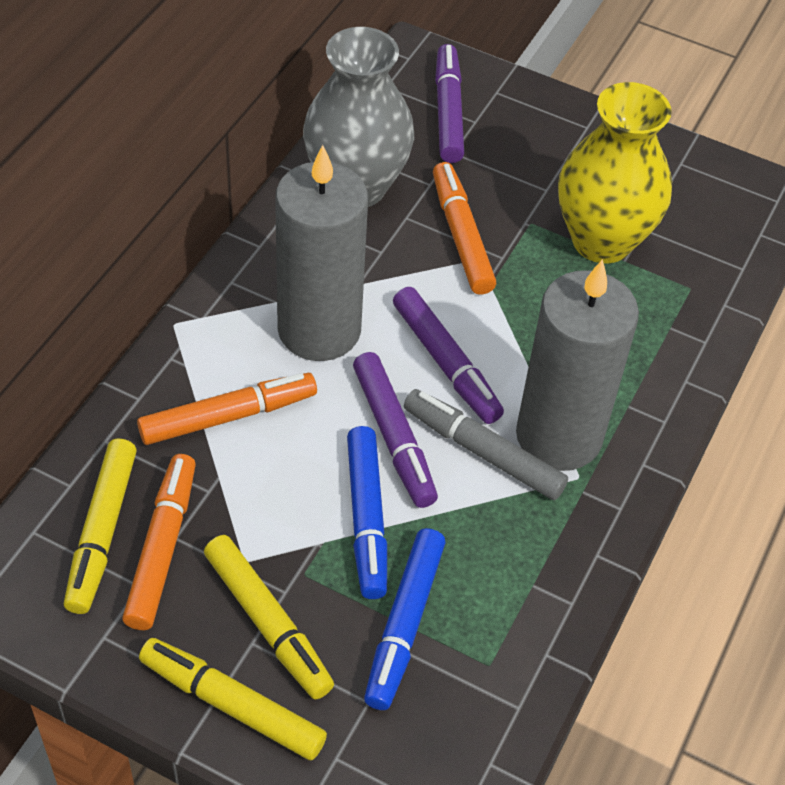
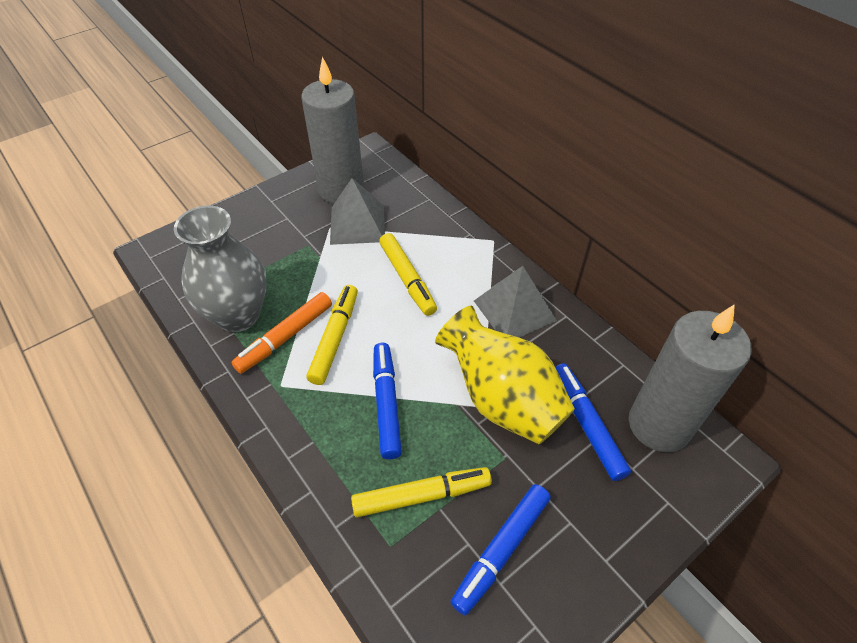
blue marker: [347,426,387,599] [364,528,446,710] = 2 -> [373,343,402,459] [451,484,551,615] [555,363,631,481] = 3
grey marker: [404,389,568,500] = 1 -> none = 0
grey pyramid: none = 0 -> [330,178,385,245] [474,266,557,337] = 2
orange marker: [122,454,196,630] [137,373,317,445] [433,162,496,295] = 3 -> [231,292,332,374] = 1
purple marker: [353,352,438,508] [393,287,504,424] [435,44,464,163] = 3 -> none = 0

